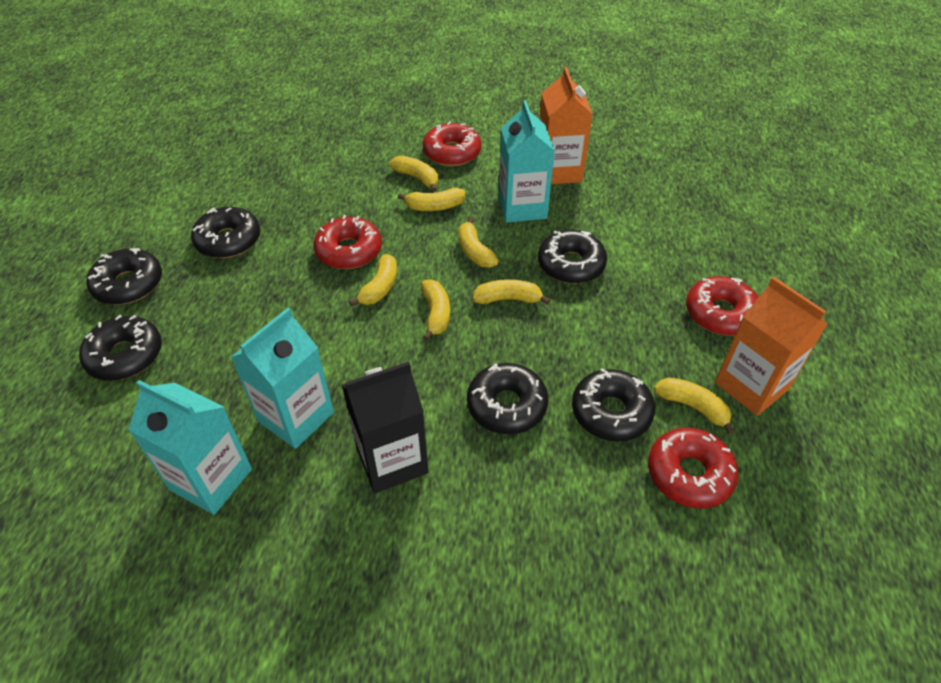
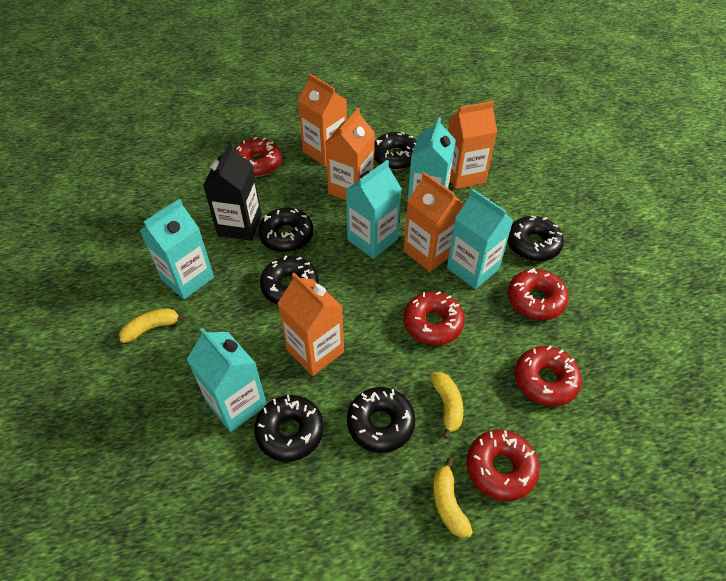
orange carton: [539,67,593,184] [715,277,828,416] = 2 -> [278,273,344,376] [298,73,347,166] [325,108,375,200] [404,172,464,272] [448,101,497,189] = 5
red donut: [314,215,382,269] [423,121,481,166] [648,427,739,509] [686,276,759,336] = 4 -> [235,137,282,177] [403,291,465,345] [467,430,540,501] [508,269,569,320] [515,346,582,406] = 5
turquoise carton: [128,380,252,515] [231,308,334,449] [498,100,555,223] = 3 -> [140,199,214,299] [187,328,267,432] [346,160,402,259] [407,117,456,203] [447,189,513,289] = 5
yellow banana: [349,254,397,307] [389,156,438,192] [398,188,465,211] [421,279,450,341] [459,217,499,268] [473,279,550,305] [654,378,735,435] = 7 -> [119,308,186,343] [430,372,463,439] [433,458,473,538] = 3

